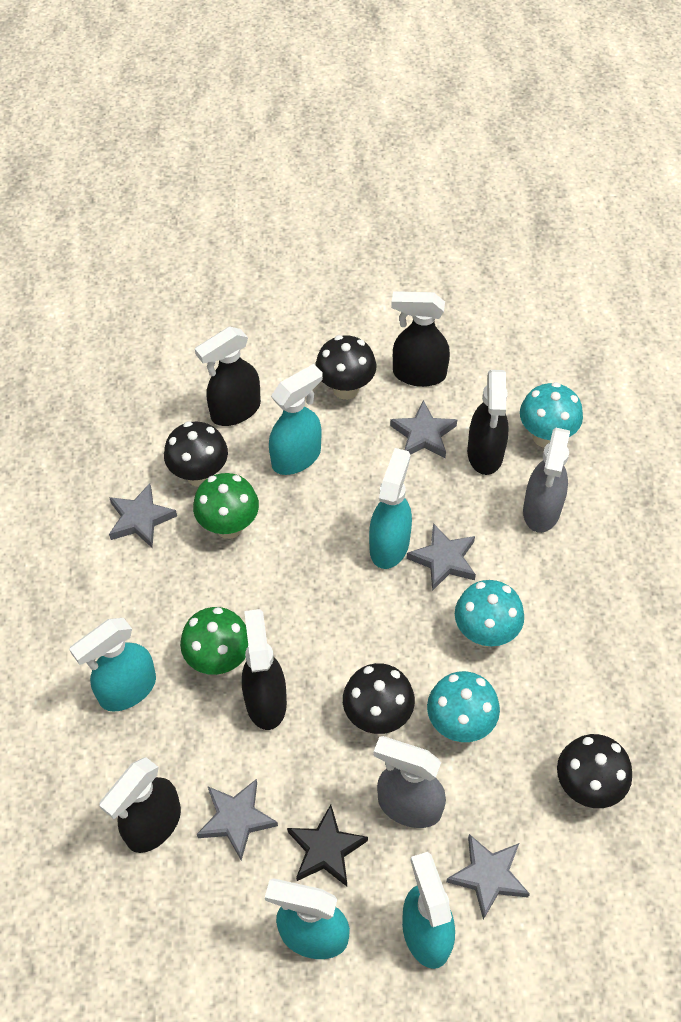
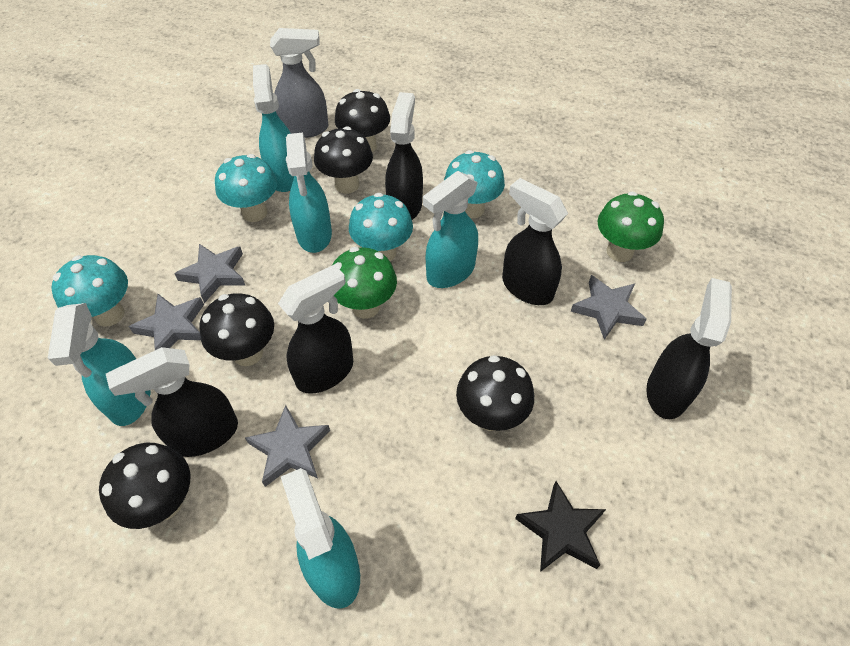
black mushroom: [164,421,228,487] [315,335,376,400] [343,663,415,734] [557,734,632,808] = 4 -> [99,443,190,529] [200,293,274,366] [314,126,373,194] [335,89,390,152] [456,355,534,431] = 5
grey spray bottle: [373,736,446,828] [523,428,570,533] = 2 -> [270,28,328,138] = 1
grey star: [109,483,177,548] [197,779,278,861] [390,400,457,458] [407,523,476,591] [446,834,530,920] = 5 -> [129,294,204,350] [174,244,246,303] [245,405,330,487] [571,275,647,340] = 4
turquoise mushroom: [427,671,500,742] [455,580,524,647] [520,382,583,448] = 3 -> [51,255,128,327] [215,154,277,222] [349,193,413,261] [444,150,505,218] = 4

